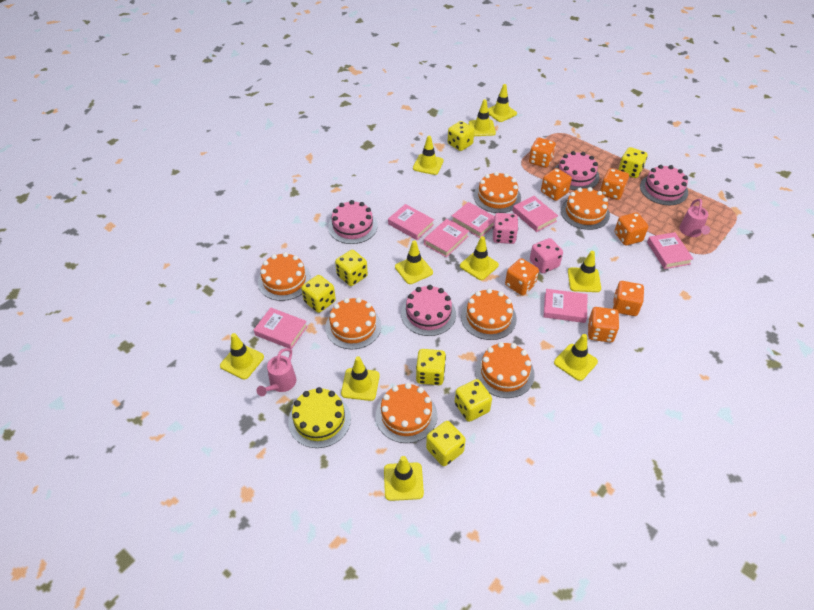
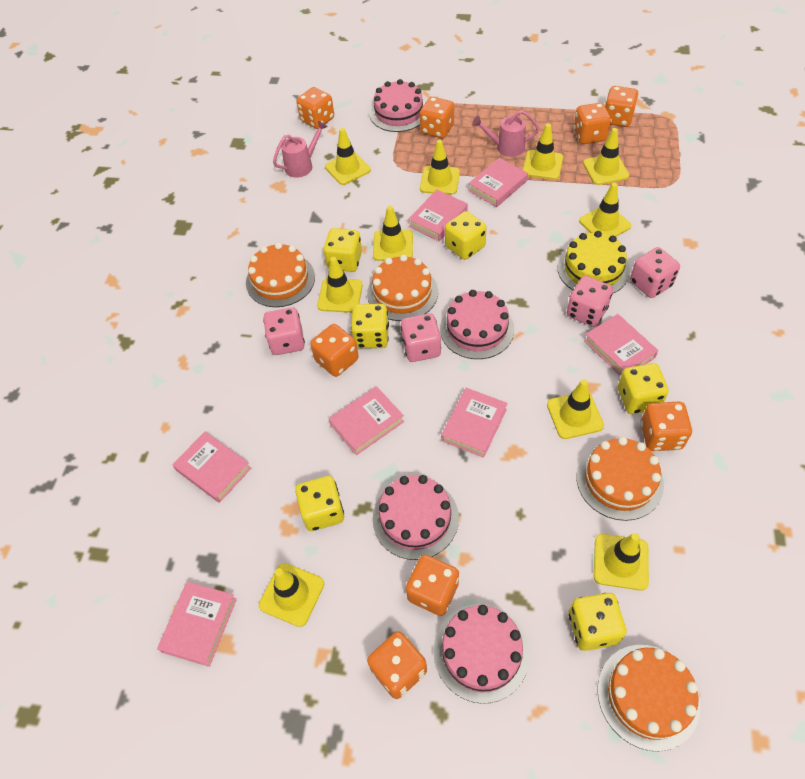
orange cake: [258,252,311,301] [325,297,381,349] [375,383,437,443] [461,288,517,340] [474,172,521,213] [475,342,535,398] [561,187,610,230] = 7 -> [246,242,315,307] [367,255,438,321] [577,437,664,521] [597,645,701,751] = 4
orange dice: [505,258,539,295] [529,138,556,168] [541,168,572,201] [588,307,619,342] [600,168,629,200] [613,281,644,316] [614,213,648,246] = 7 -> [296,87,334,129] [310,324,359,377] [367,631,427,699] [406,554,459,616] [420,97,454,138] [574,103,611,144] [605,86,638,127] [641,402,692,451] = 8
pink dice: [493,213,518,244] [530,238,563,273] = 2 -> [263,307,305,355] [401,313,441,362] [567,276,613,327] [630,247,680,298] = 4
yellow dice: [301,275,336,313] [335,250,368,286] [416,349,446,385] [426,421,466,466] [447,121,474,151] [455,379,492,422] [618,147,648,178] = 7 -> [295,476,344,531] [323,228,362,272] [351,304,389,348] [445,211,487,260] [569,593,627,651] [618,363,669,414] = 6

